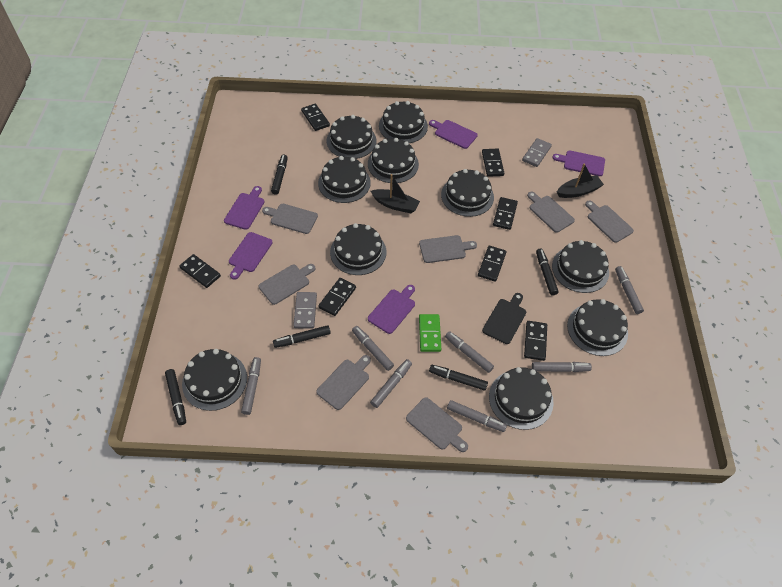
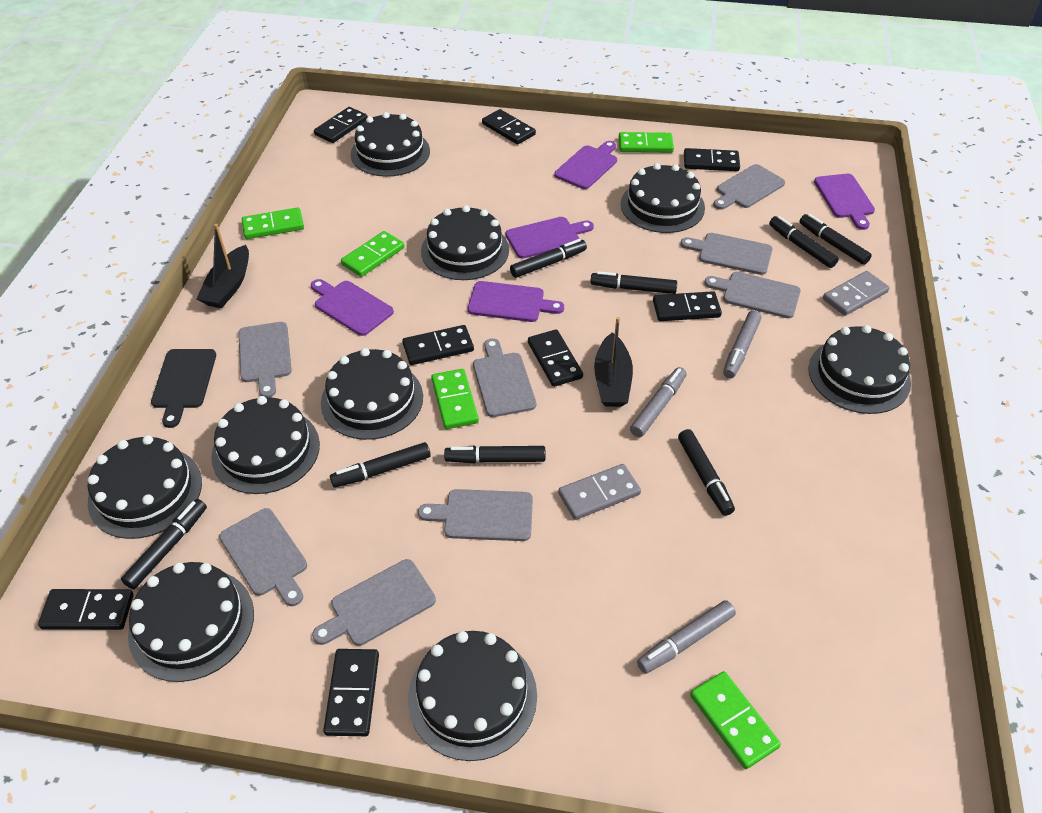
black cake: [182,349,247,411] [318,156,371,203] [327,115,376,159] [330,223,386,275] [368,138,419,183] [379,101,428,143] [441,169,494,217] [489,367,554,430] [552,240,609,293] [567,299,628,356] = 10 -> [88,435,202,539] [128,562,254,682] [211,396,320,494] [321,348,423,440] [351,112,430,177] [408,631,537,761] [421,205,509,280] [621,163,705,233] [808,325,911,414] = 9
black domino: [179,254,221,288] [301,104,330,131] [318,278,356,316] [478,246,507,282] [482,149,504,177] [493,197,518,230] [524,321,547,361] = 7 -> [38,589,134,630] [314,107,368,143] [323,649,379,736] [402,325,474,365] [482,109,536,145] [528,329,583,387] [653,291,722,321] [684,148,740,171] = 8
black marker: [165,369,186,425] [271,155,288,195] [273,325,331,348] [429,365,488,391] [536,248,559,295] = 5 -> [121,499,207,589] [330,442,431,487] [444,446,546,463] [510,239,587,278] [590,271,677,294] [678,429,735,516] [769,216,839,268] [800,214,872,265] = 8
green domino: [419,314,441,352] = 1 -> [242,208,304,239] [341,231,404,277] [431,369,479,429] [619,132,674,153] [690,671,781,769] = 5
grey cutting board: [259,264,315,305] [262,204,318,234] [316,355,371,410] [406,397,468,452] [419,235,477,263] [527,192,575,232] [585,200,634,243] = 7 -> [219,508,307,606] [238,322,292,397] [312,559,436,646] [418,489,533,541] [473,338,536,417] [681,233,773,275] [704,272,801,318] [713,164,785,210] = 8
grey marker: [241,357,261,415] [352,326,394,371] [370,359,412,408] [445,331,494,373] [447,400,507,432] [532,362,592,372] [615,266,644,314] = 7 -> [630,367,687,437] [637,600,736,674] [723,310,762,378] = 3

